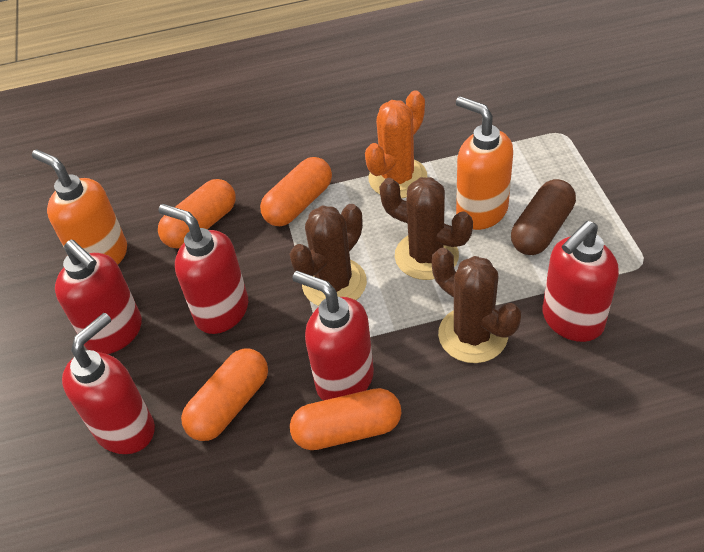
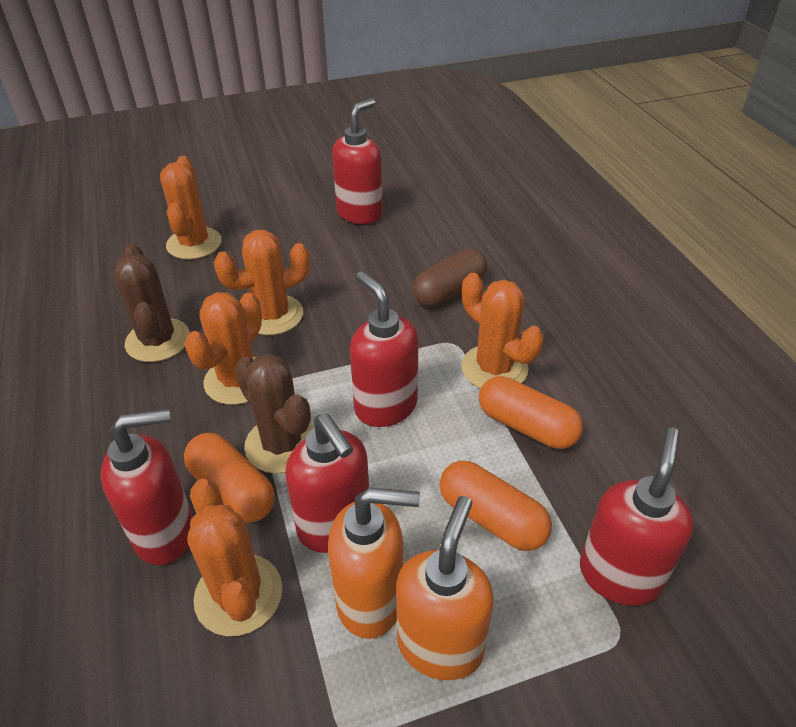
brown cactus: [289,204,367,306] [379,177,473,280] [432,248,521,363] = 3 -> [113,244,190,362] [234,354,314,474] = 2
orange cactus: [365,90,428,198] = 1 -> [160,156,222,259] [184,292,262,405] [187,479,282,636] [214,230,310,335] [461,273,544,388] = 5
orange capsule: [158,179,236,249] [181,349,268,441] [260,157,332,226] [290,388,402,450] = 4 -> [184,433,275,523] [439,461,552,551] [479,376,583,449] = 3

